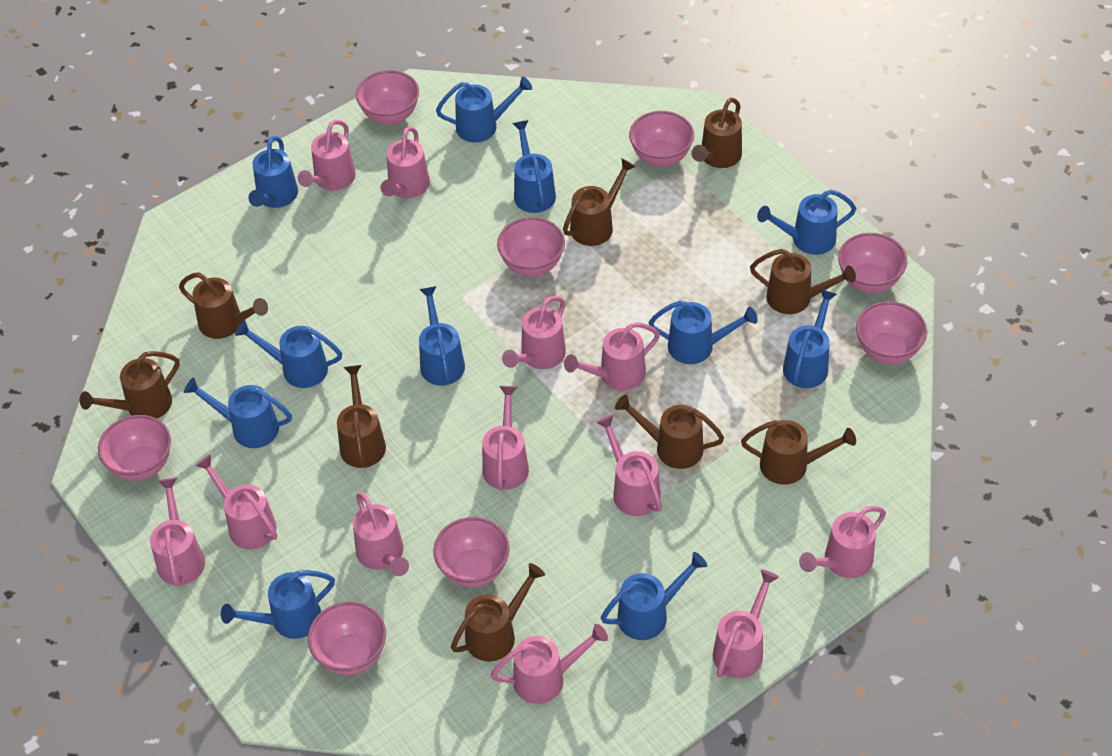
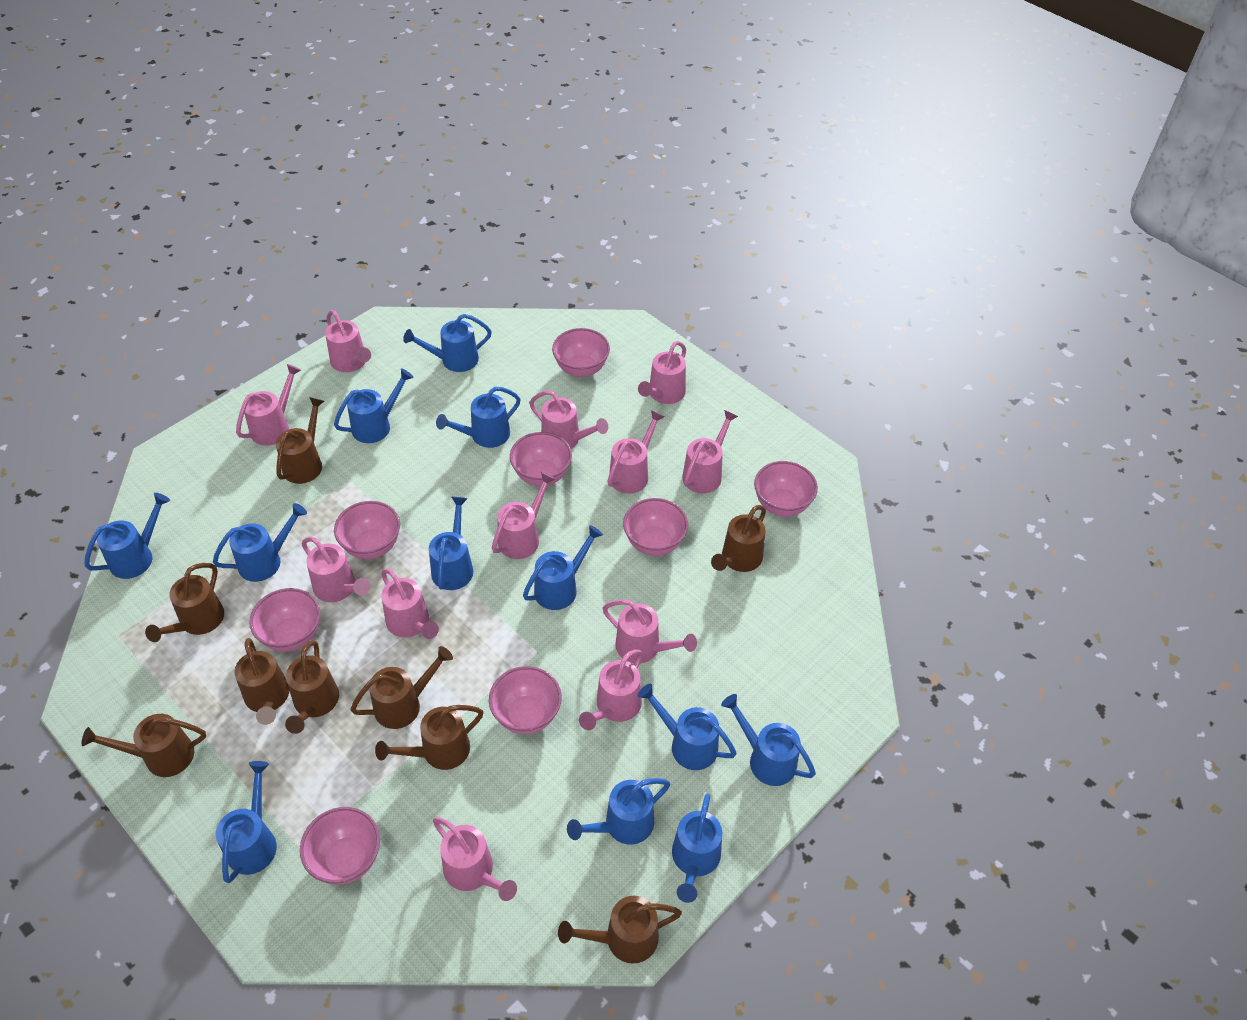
blue watering can: [184,377,292,448] [221,570,335,639] [235,320,342,388] [248,136,298,208] [419,286,465,386] [436,77,532,142] [513,120,556,213] [601,552,707,640] [649,300,758,364] [757,189,856,255] [783,289,837,388] = 11 -> [84,493,170,579] [213,503,307,582] [216,761,277,883] [334,368,414,443] [403,314,492,372] [429,497,473,590] [436,387,521,448] [523,525,603,610] [567,778,670,844] [638,684,737,770] [672,793,722,903] [721,694,816,786] = 12

